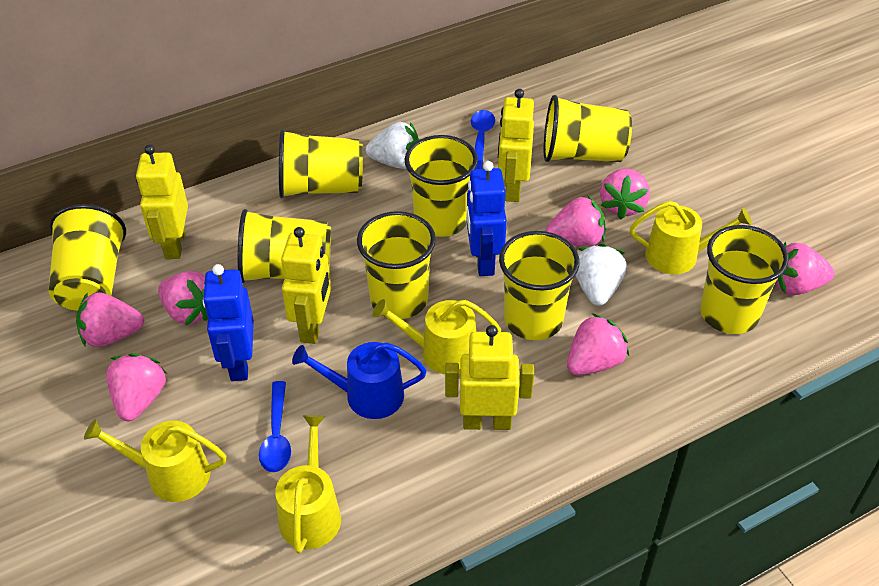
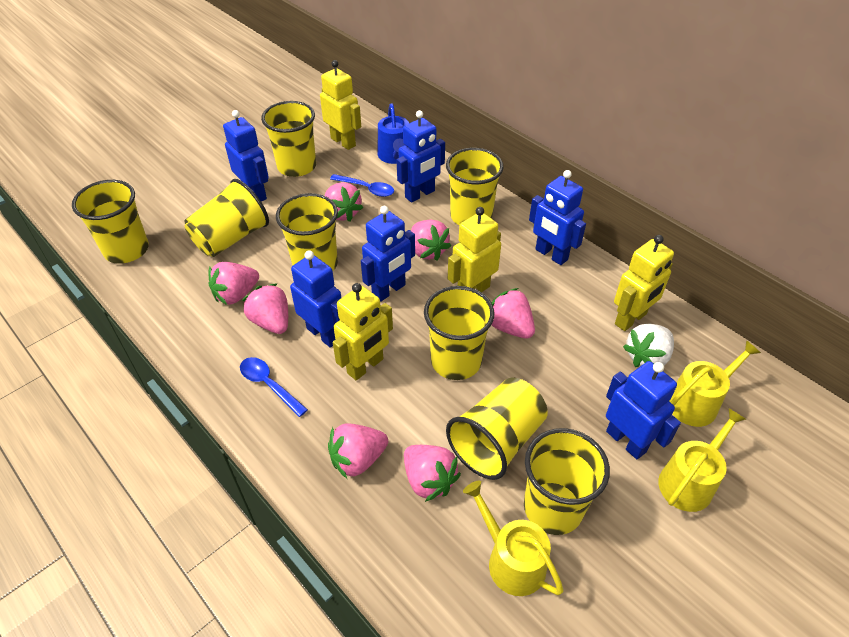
blue robot: [203,264,254,381] [467,161,507,276] = 2 -> [223,110,269,201] [290,251,341,348] [361,206,415,302] [397,110,445,203] [529,170,586,265] [606,361,681,459] = 6
white strawberry: [366,122,419,169] [576,244,627,306] = 2 -> [623,323,674,367] = 1
yellow watering can: [84,419,227,502] [275,415,341,554] [373,299,501,374] [630,201,752,274] = 4 -> [463,481,564,596] [658,408,746,512] [669,340,761,427] = 3

